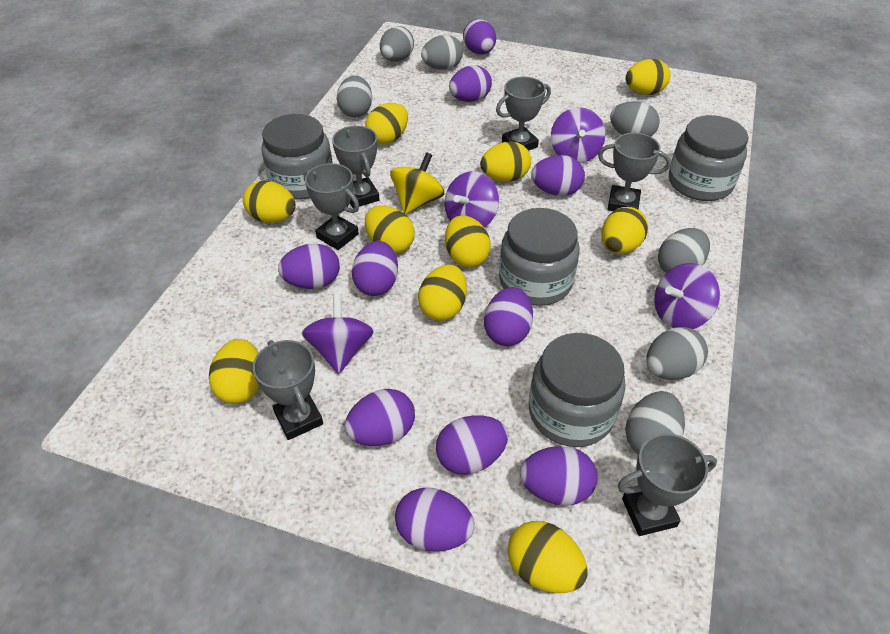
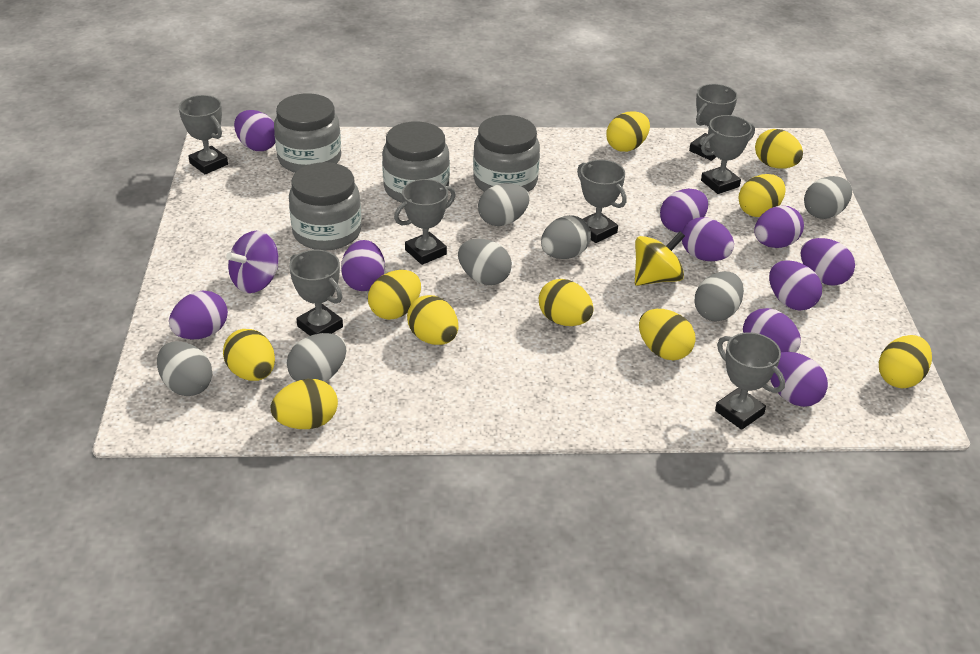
grey trophy: [253,340,323,440] [304,163,359,250] [332,126,379,208] [496,77,551,151] [598,133,671,211] [618,433,717,536] = 6 -> [179,95,228,174] [289,250,343,336] [394,179,456,265] [577,160,627,243] [689,84,738,161] [701,115,755,194] [715,332,785,430] = 7
purple spinning top: [302,294,374,374] [444,171,499,228] [551,107,605,163] [654,263,720,329] = 4 -> [226,231,278,293] = 1

